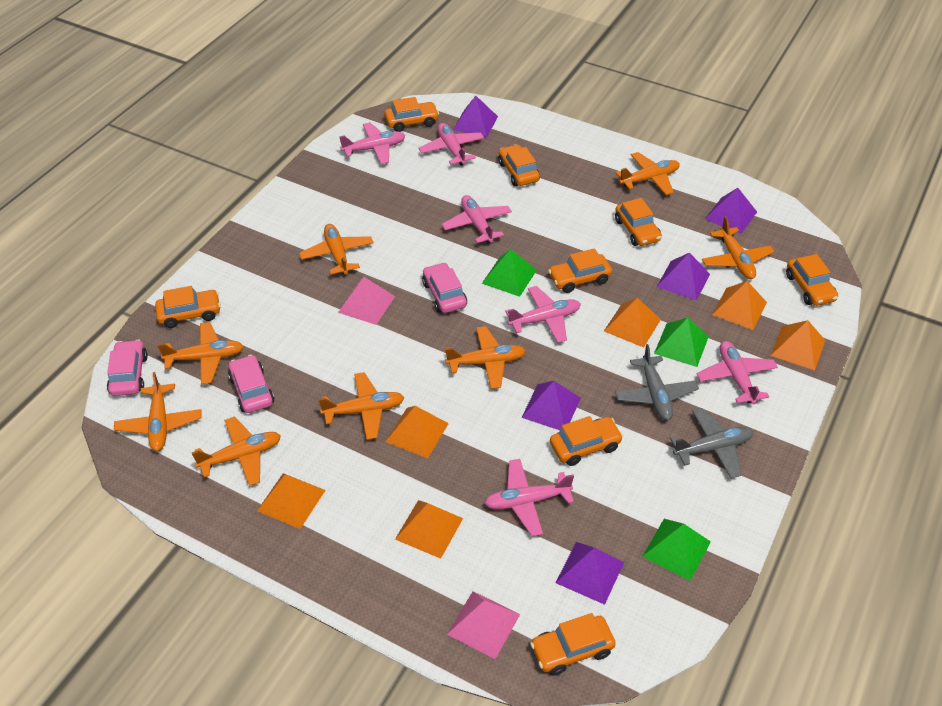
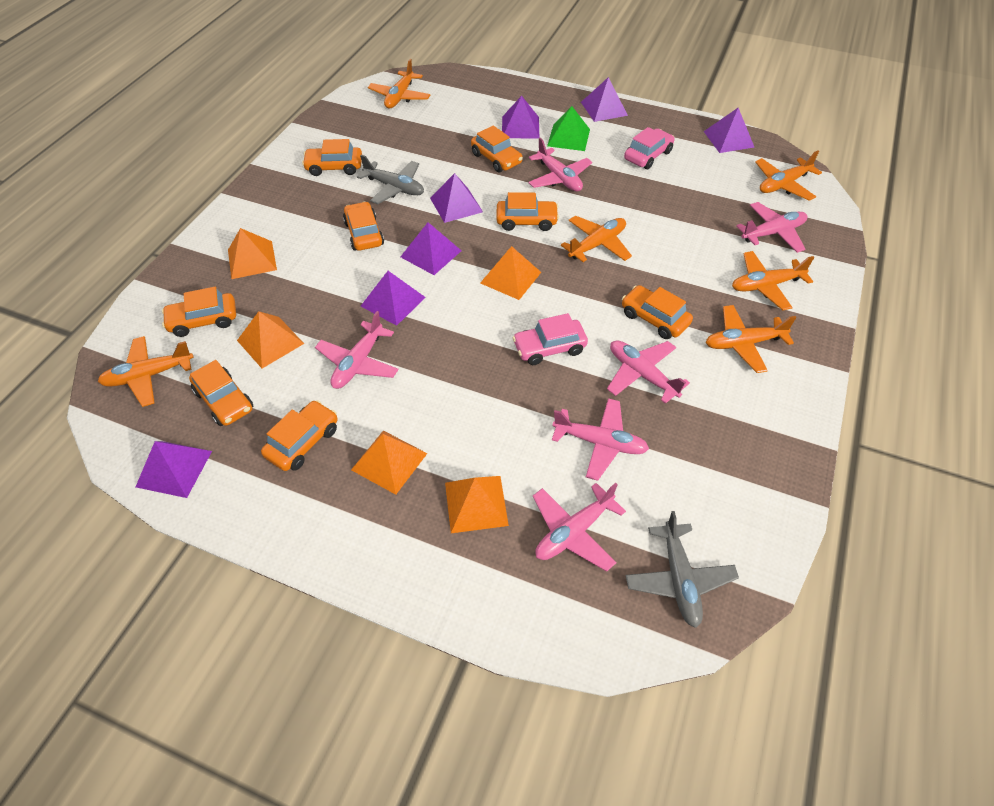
green pyramid: [482,249,537,297] [642,519,711,581] [654,317,709,367] = 3 -> [547,106,590,151] = 1
orange plane: [114,372,202,451] [157,322,244,384] [192,416,281,486] [299,224,374,275] [318,372,404,440] [445,326,525,389] [616,152,680,195] [702,216,774,279] = 8 -> [98,336,194,407] [368,59,431,108] [561,216,632,262] [706,305,797,373] [732,251,815,310] [755,151,822,201] = 6
orange pyramid: [257,473,326,529] [385,406,449,458] [395,500,463,559] [604,298,661,347] [712,281,767,330] [771,320,825,370] = 6 -> [228,228,277,279] [237,311,304,368] [351,431,428,495] [445,476,509,533] [480,246,541,300] = 5
pink car: [107,340,148,396] [228,355,274,413] [422,262,467,313] = 3 -> [512,313,588,365] [624,127,675,169] = 2
pink pyramid: [338,277,395,325] [447,591,520,659] = 2 -> none = 0
purple pyramid: [453,96,498,137] [521,381,581,430] [556,542,624,605] [657,253,710,301] [705,188,757,234] = 5 -> [136,441,212,498] [361,271,426,326] [401,222,462,275] [430,173,483,223] [502,96,539,139] [581,77,628,122] [704,108,754,153] = 7

